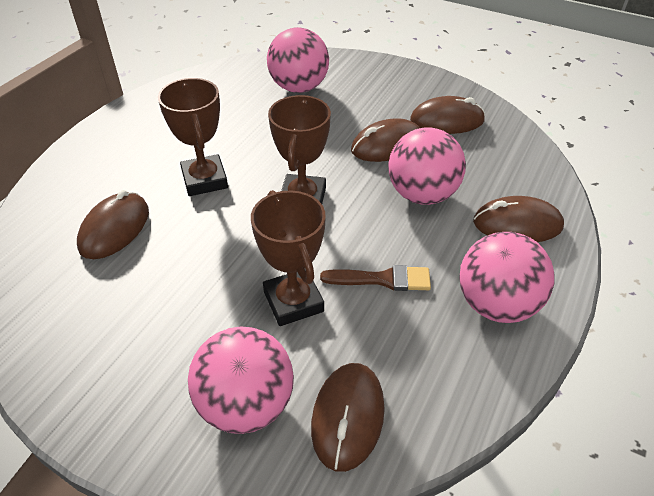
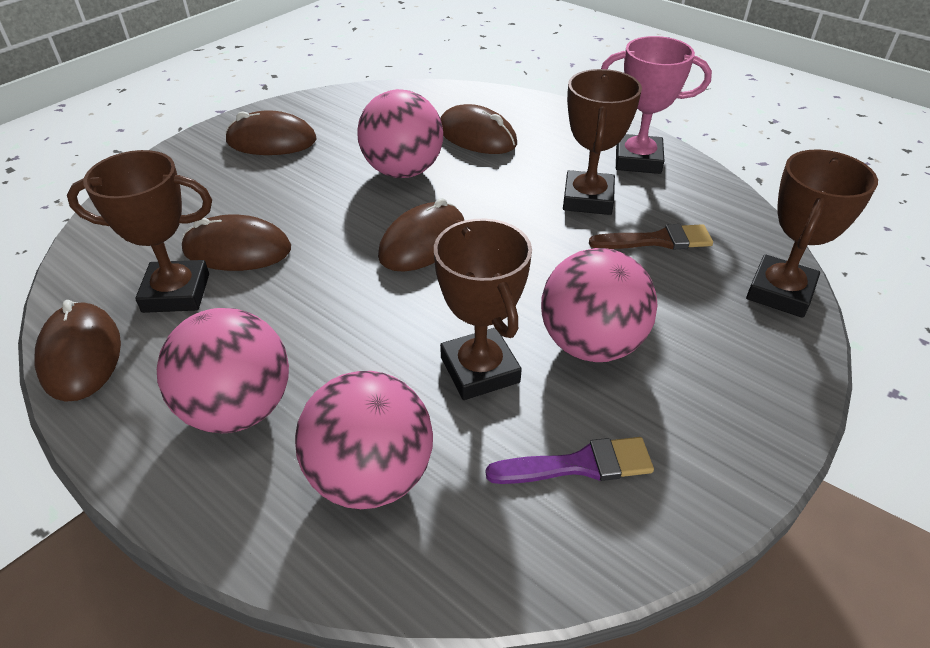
brown trophy: [158,78,228,196] [251,190,326,326] [268,95,331,204] = 3 -> [67,150,212,313] [434,219,532,400] [563,69,642,215] [746,150,878,318] = 4
pink trophy: none = 0 -> [601,36,712,174] = 1
purple brush: none = 0 -> [486,437,654,484] = 1

